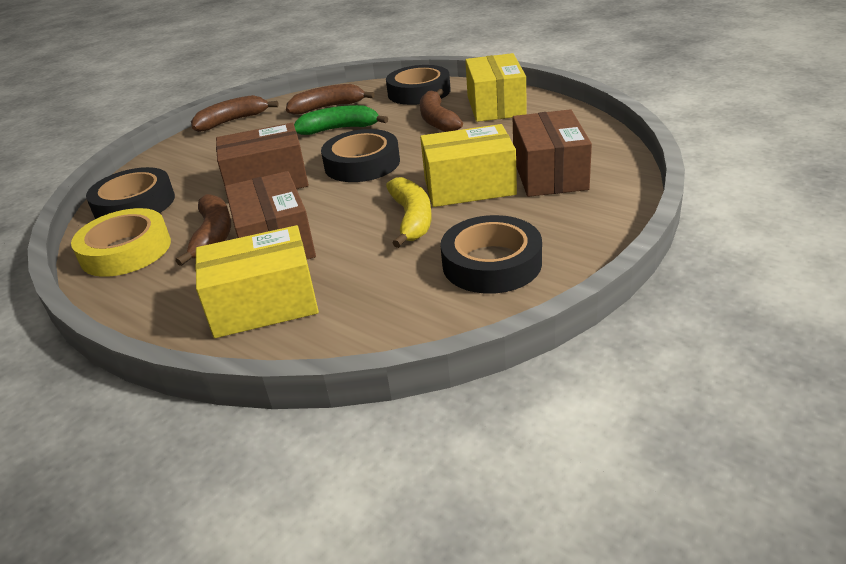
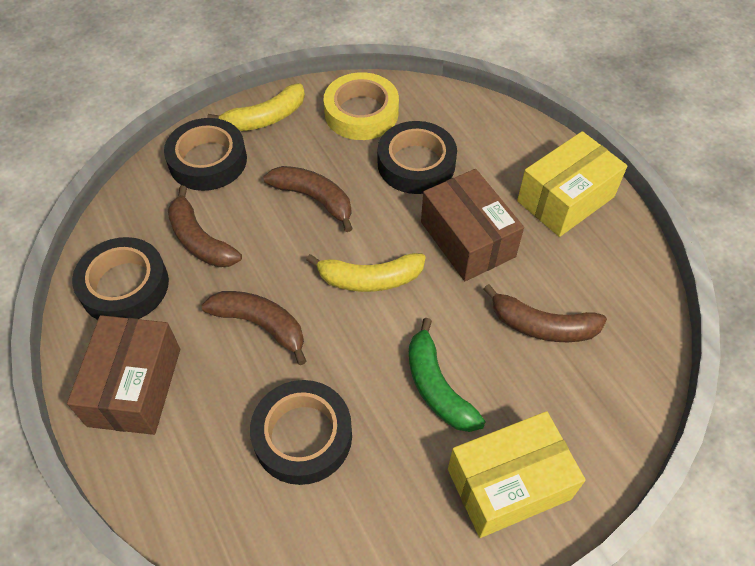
brown box: [216,123,309,189] [225,171,316,259] [513,109,592,197] = 3 -> [67,315,180,435] [421,169,524,281] = 2
yellow banana: [386,177,432,248] = 1 -> [207,83,305,131] [306,253,426,292] = 2
yellow box: [195,225,319,338] [420,124,517,207] [465,53,527,122] = 3 -> [448,411,586,538] [517,131,627,237] = 2

